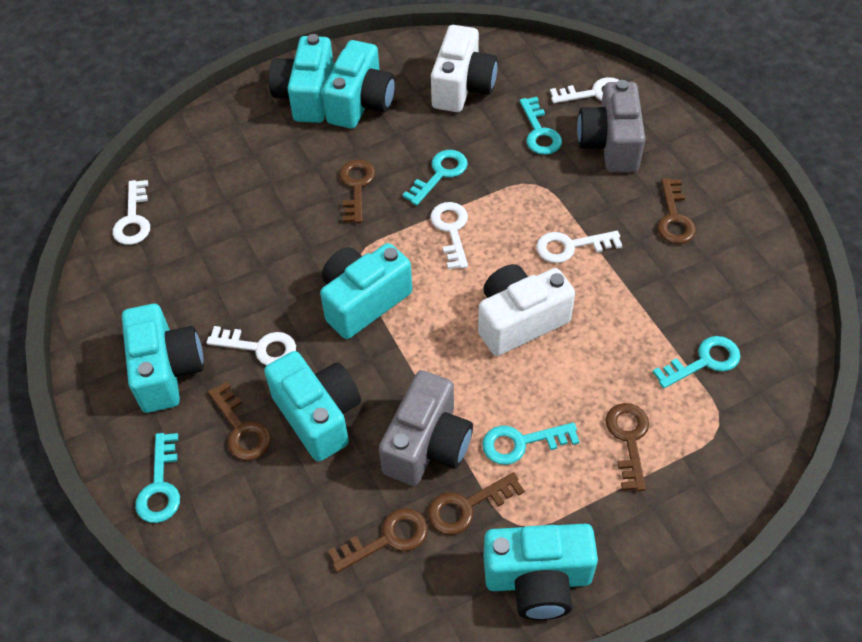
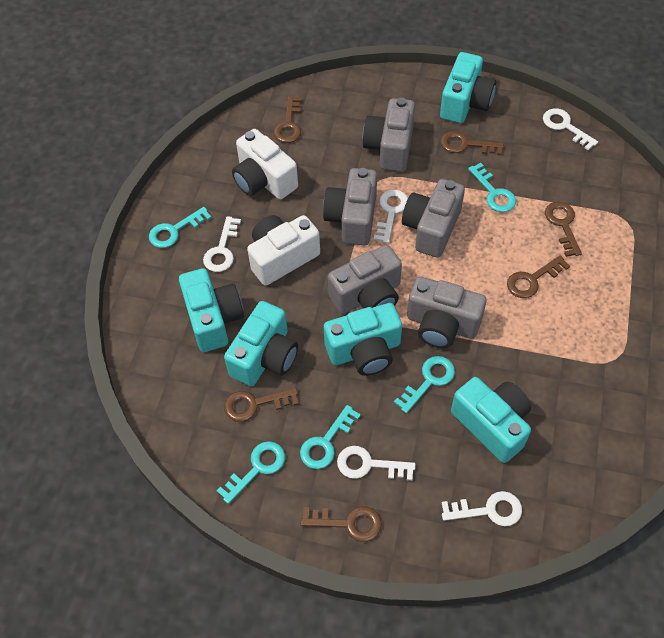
grey camera: [379,370,473,486] [577,80,645,172] = 2 -> [323,168,377,245] [328,245,402,314] [363,98,415,172] [402,179,465,258] [407,276,487,348] = 5
turquoise camera: [122,304,204,413] [264,351,361,462] [269,34,334,123] [320,243,412,339] [322,40,396,129] [483,524,598,620] = 6 -> [179,268,244,352] [224,301,298,386] [324,303,402,376] [440,52,496,123] [451,377,531,463] = 5

